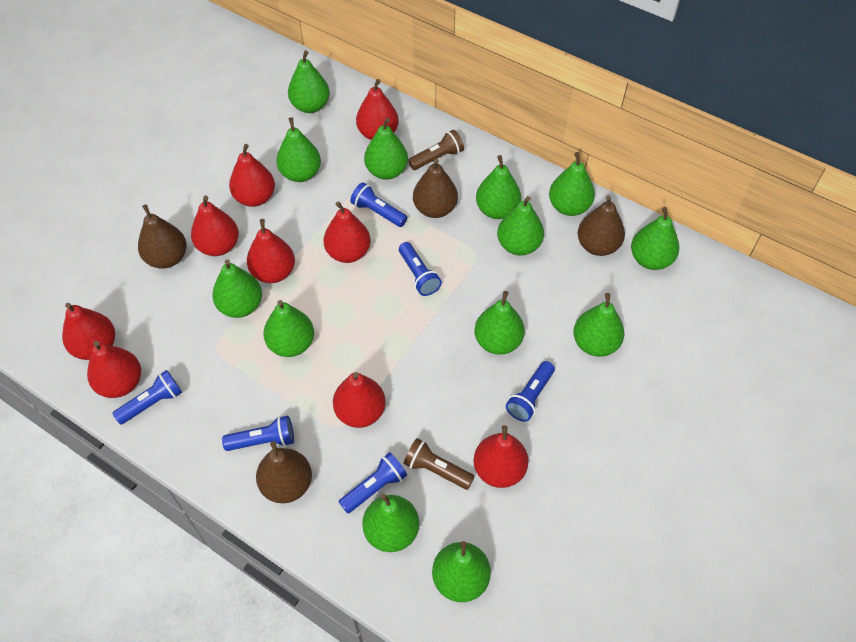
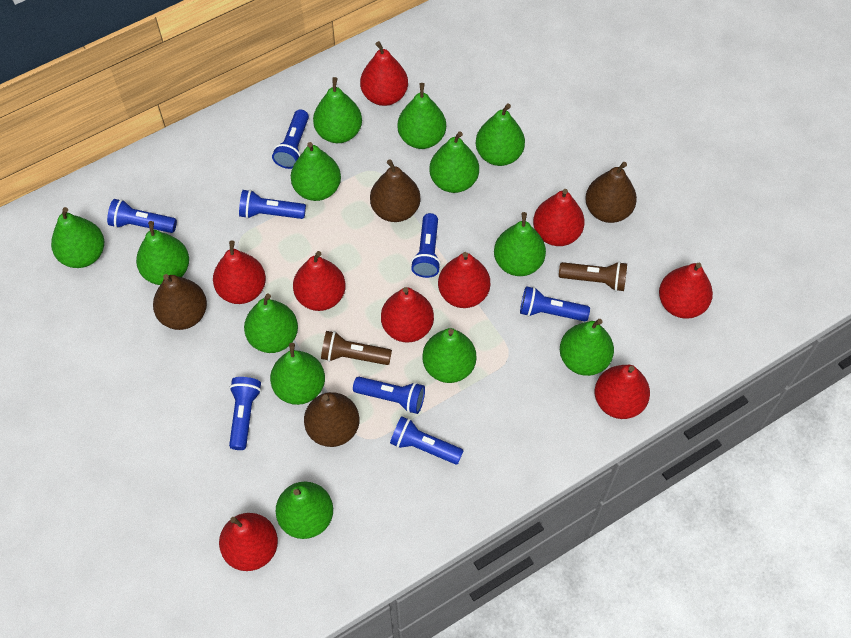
blue flashlight: [112,370,182,425] [222,416,294,451] [339,452,407,514] [350,182,407,227] [399,242,442,296] [506,361,555,422] = 6 -> [107,199,177,233] [229,377,261,450] [239,190,306,219] [272,109,309,169] [353,377,425,414] [390,416,464,464] [411,213,441,278] [520,286,590,322] = 8

